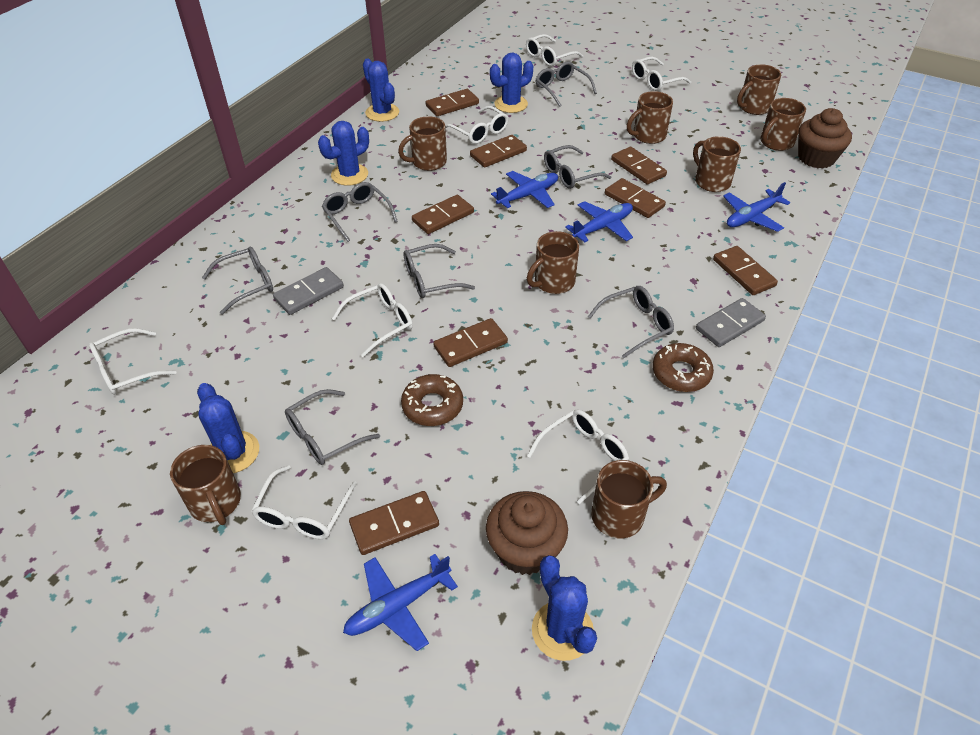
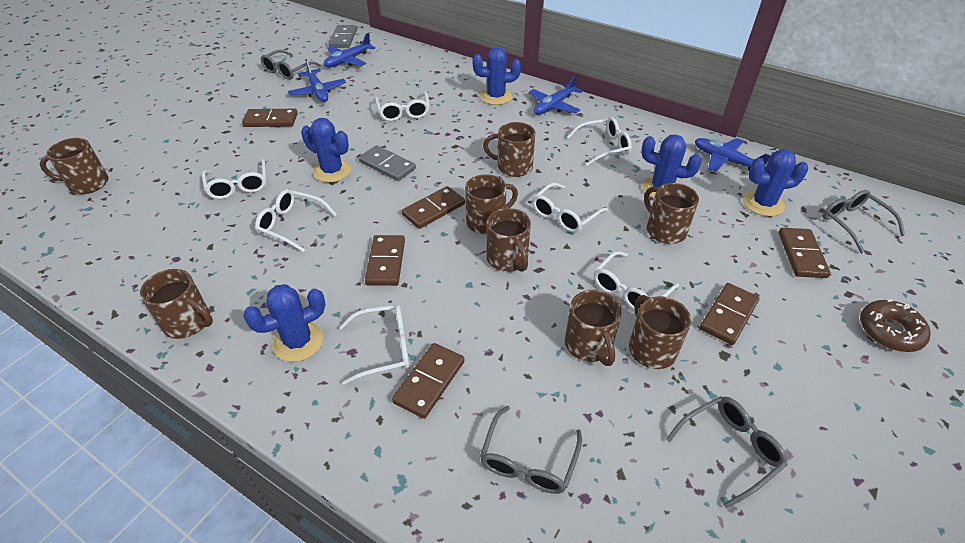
brown cupcake: [486,491,568,575] [798,108,852,169] = 2 -> none = 0
brown domino: [349,491,439,555] [412,195,474,234] [426,89,479,116] [433,318,508,367] [470,135,527,168] [605,178,666,218] [611,147,667,185] [713,246,778,295] = 8 -> [242,109,298,127] [365,235,405,286] [392,343,465,419] [402,186,465,229] [700,283,759,345] [779,228,831,278] = 6
brown donut: [401,374,463,426] [652,343,714,392] = 2 -> [860,299,931,352] = 1
grey glasses: [202,247,273,315] [285,389,380,465] [322,182,398,242] [403,244,475,298] [535,62,597,107] [544,145,611,189] [588,286,674,358] = 7 -> [261,50,321,80] [480,406,582,494] [666,396,788,509] [823,190,906,253] = 4

